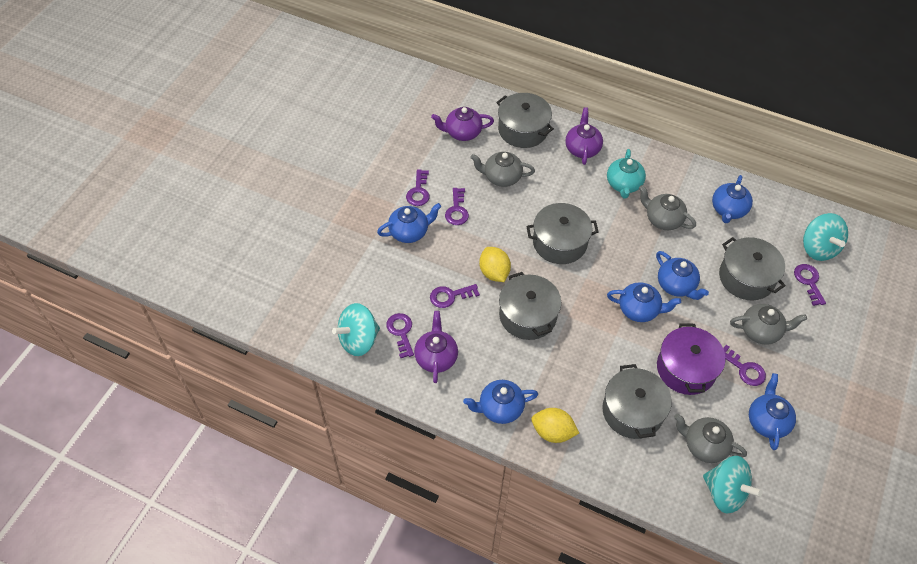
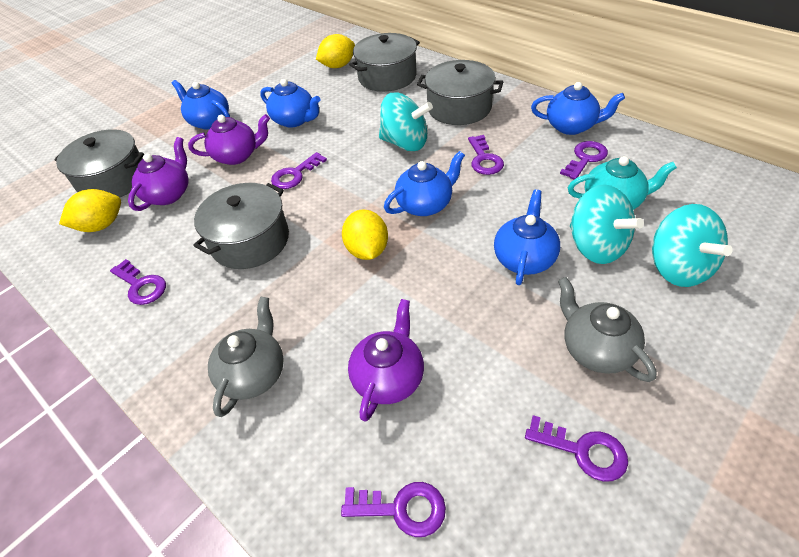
blue teapot: [377,203,441,243] [463,380,538,424] [607,282,681,322] [656,251,709,300] [712,175,753,223] [749,373,796,450] = 6 -> [172,80,230,129] [260,79,321,128] [384,151,465,216] [494,190,560,285] [531,82,625,135] = 5
grey pot: [496,93,554,148] [499,272,561,340] [526,203,599,264] [602,364,672,439] [719,237,785,300] = 5 -> [54,129,144,198] [193,183,289,269] [349,33,420,92] [417,60,503,125] = 4
grey teapot: [470,152,535,187] [639,185,696,230] [674,414,747,463] [730,304,807,345] = 4 -> [208,297,284,417] [558,277,657,382] = 2
purple pot: [657,323,726,395] = 1 -> none = 0
yellow lemon: [479,247,511,282] [531,408,579,443] = 2 -> [59,189,121,232] [316,34,355,68] [342,209,388,260] = 3

